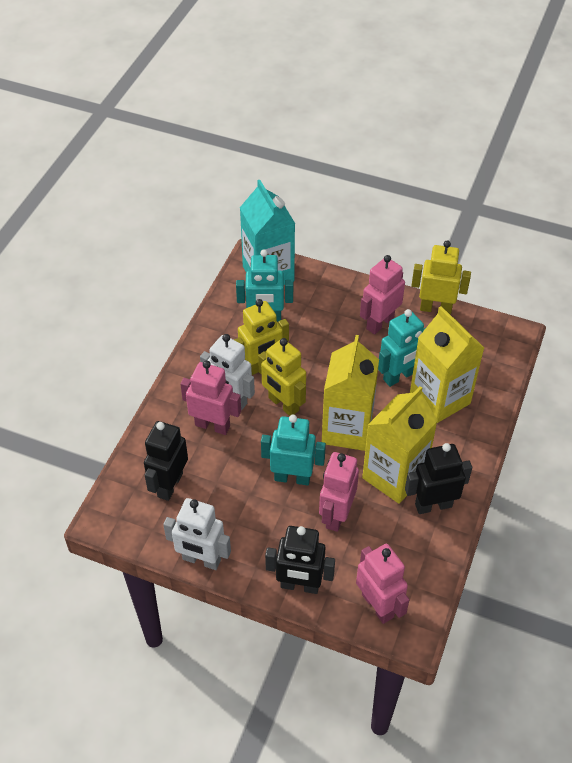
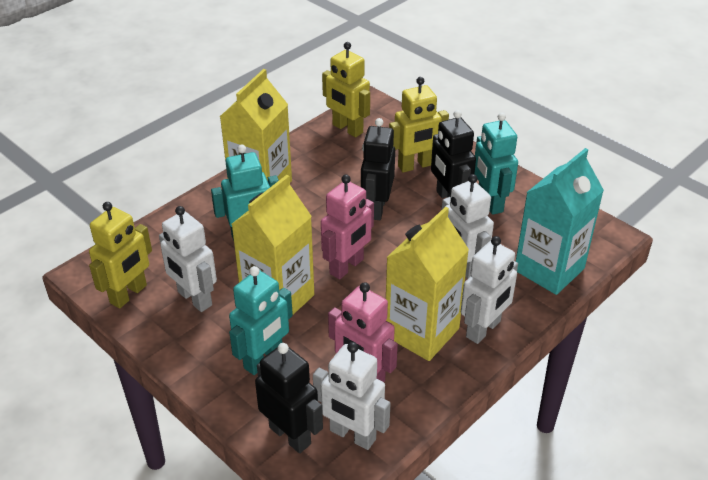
pink robot: [180,360,241,435] [319,452,359,532] [356,544,409,624] [360,255,405,334] = 4 -> [321,175,374,279] [328,282,398,382] = 2
white robot: [163,498,231,570] [200,334,255,411] = 2 -> [159,206,217,312] [313,342,390,450] [442,174,494,279] [461,236,518,344] = 4

